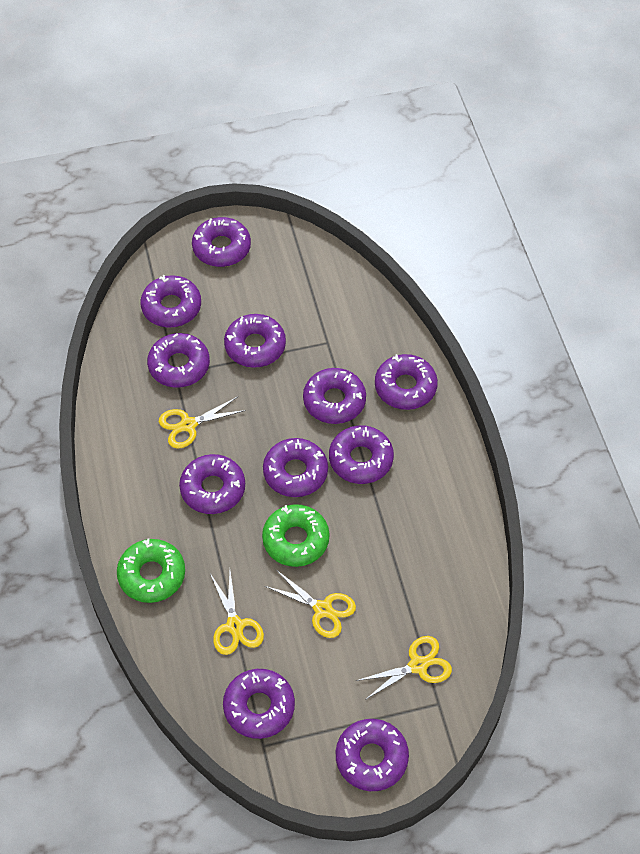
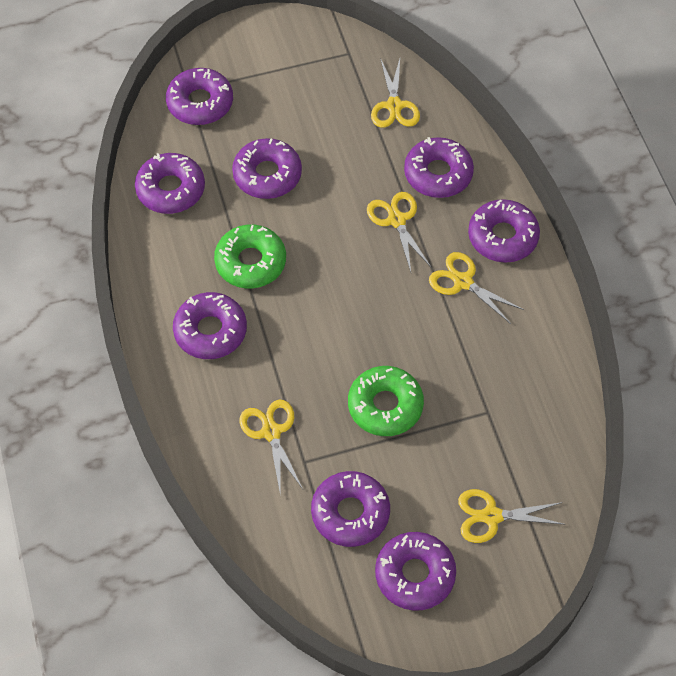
purple donut: [140,275,201,328] [147,333,210,388] [179,454,245,514] [192,217,251,267] [223,669,295,739] [224,314,286,368] [263,438,328,497] [303,368,366,424] [329,425,394,484] [336,719,409,791] [375,354,438,410] = 11 -> [135,153,205,214] [166,68,233,125] [173,292,247,359] [232,138,302,199] [311,471,390,547] [375,532,456,611] [404,137,474,198] [468,199,540,263] = 8
yellow scissors: [159,397,246,449] [210,572,264,655] [265,570,356,638] [356,636,452,700] = 4 -> [239,399,303,496] [367,192,431,272] [371,58,420,128] [429,252,524,324] [458,489,566,543] = 5

